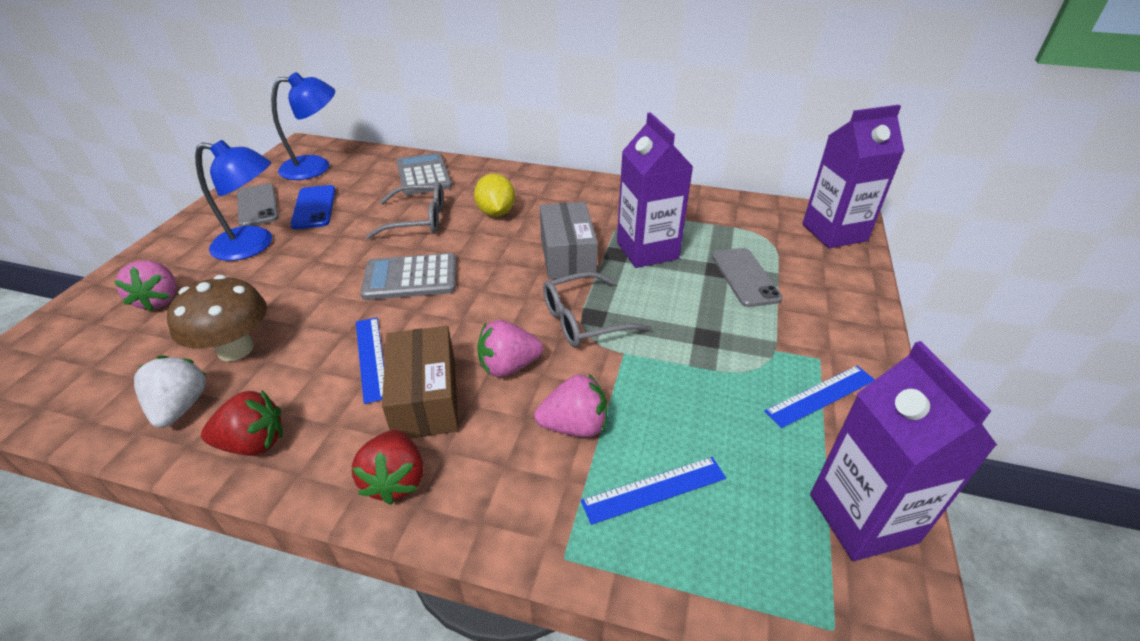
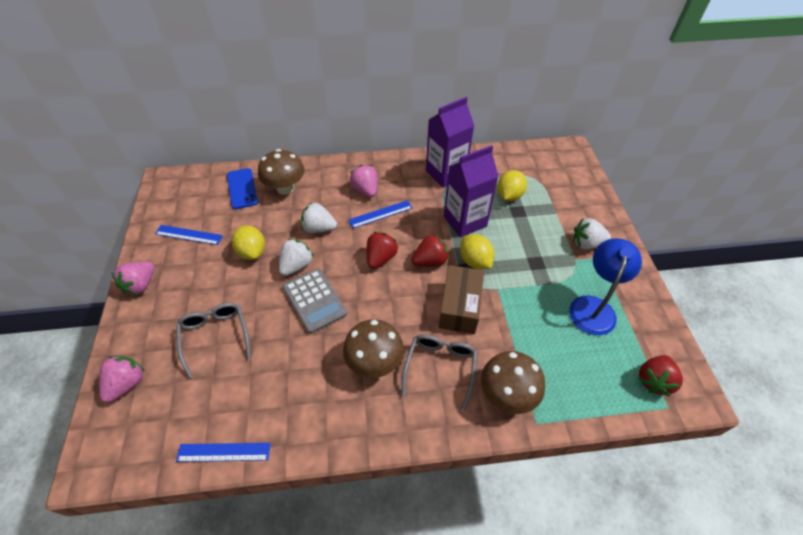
blue lamp: [195,140,272,261] [271,72,335,180] = 2 -> [569,238,642,335] = 1
brown mushroom: [167,275,267,361] = 1 -> [258,149,304,195] [343,319,404,378] [481,351,545,414] = 3
grey box: [540,202,598,280] = 1 -> none = 0
grey calculator: [361,253,456,300] [396,152,452,195] = 2 -> [283,269,347,334] = 1
grey phone: [237,183,279,227] [712,248,783,307] = 2 -> none = 0
purple carton: [617,112,693,268] [802,105,904,248] [810,341,997,561] = 3 -> [426,97,474,188] [444,145,499,238] = 2
red strawberry: [201,390,283,456] [352,430,424,505] = 2 -> [366,232,398,269] [411,234,449,267] [638,355,683,397] = 3
white strawberry: [134,356,206,428] = 1 -> [279,239,313,276] [301,202,337,233] [573,218,611,250] = 3
yellow lemon: [474,174,515,217] = 1 -> [232,225,265,260] [460,234,494,269] [497,170,527,201] = 3

